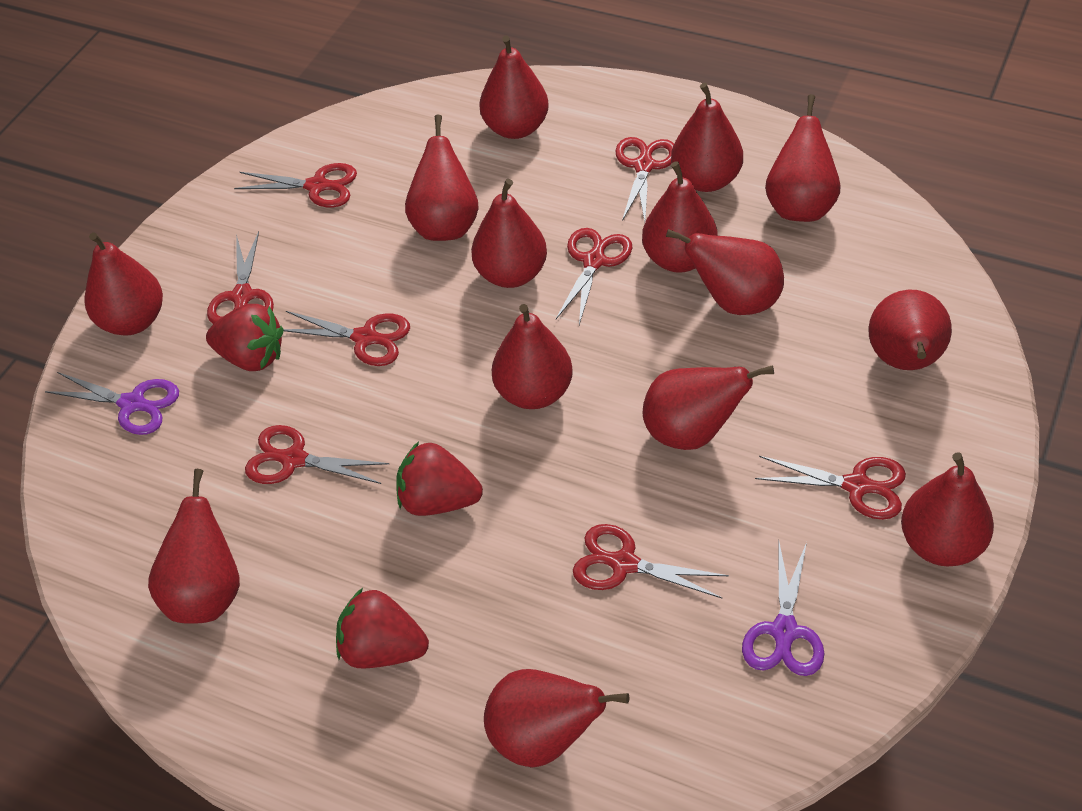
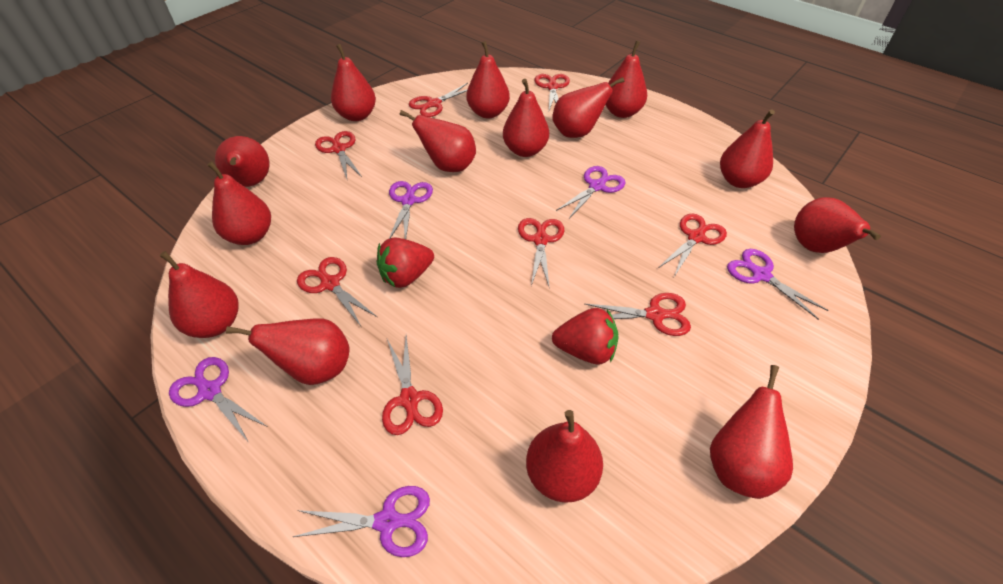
purple scissors: [45,372,179,435] [742,542,825,676] = 2 -> [169,357,268,441] [293,486,430,557] [389,181,433,239] [556,166,625,219] [727,249,829,320] = 5
red strawberry: [206,304,284,371] [336,588,429,669] [396,442,483,516] = 3 -> [376,237,434,288] [552,308,619,364] = 2

